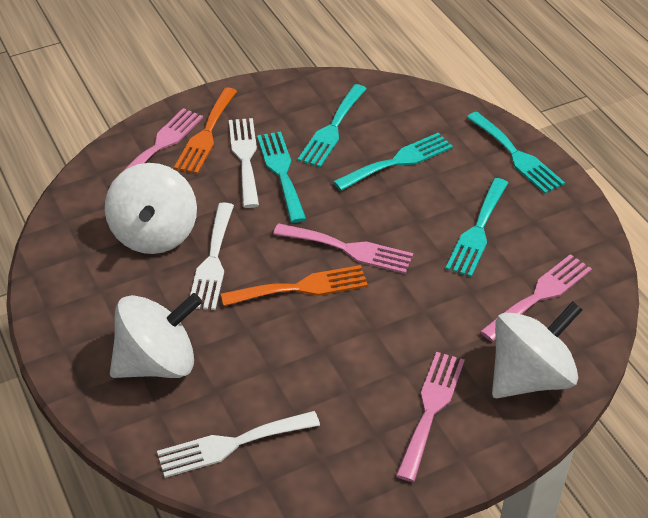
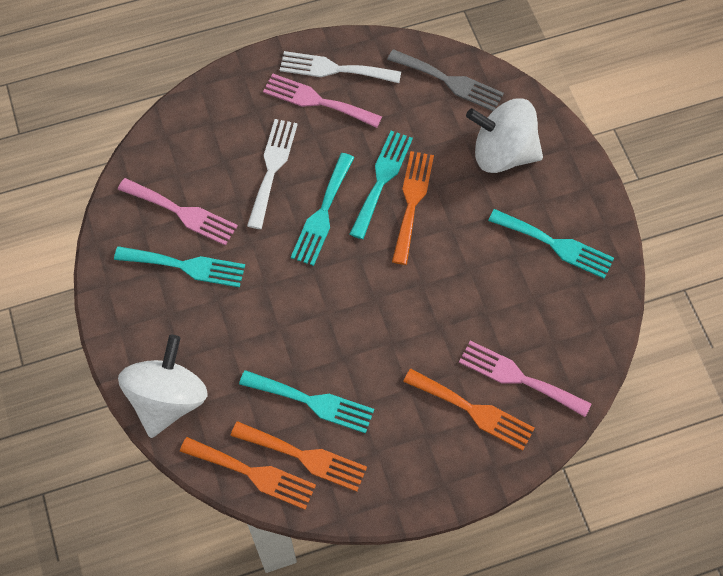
grey fork: none = 0 -> [387,49,504,111] = 1
orange fork: [174,87,237,174] [221,265,368,306] = 2 -> [180,437,316,510] [230,421,367,492] [392,151,434,265] [403,369,535,451] = 4
pink fork: [111,108,203,184] [273,223,413,274] [396,352,465,482] [480,254,592,342] = 4 -> [118,178,238,246] [263,74,382,128] [459,341,591,417] = 3
white fork: [157,411,320,478] [190,202,234,310] [229,118,259,208] = 3 -> [247,119,298,229] [280,51,401,83] = 2
white spinning top: [105,163,197,254] [110,293,202,378] [492,301,582,398] = 3 -> [118,335,208,438] [466,98,543,173] = 2

